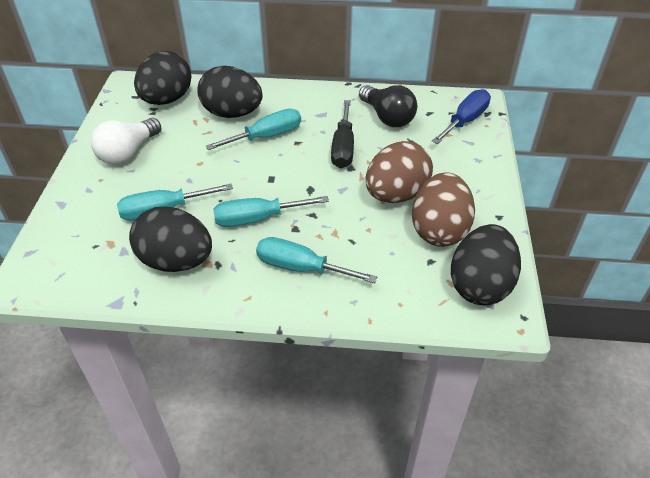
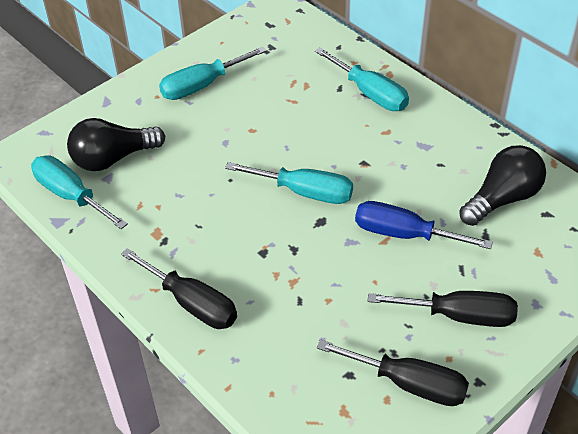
black egg: [129,207,212,272] [134,51,192,105] [197,66,263,118] [451,224,521,305] = 4 -> none = 0
black light bulb: [359,85,417,127] = 1 -> [67,118,165,171] [459,145,546,226] = 2
black screwdriver: [331,100,354,168] = 1 -> [121,248,237,329] [317,339,469,406] [368,291,518,327] = 3
brown egg: [366,141,433,203] [412,172,475,247] = 2 -> none = 0
white light bulb: [91,118,161,165] = 1 -> none = 0

